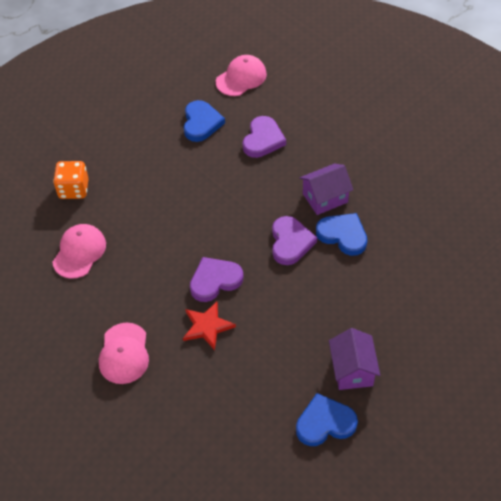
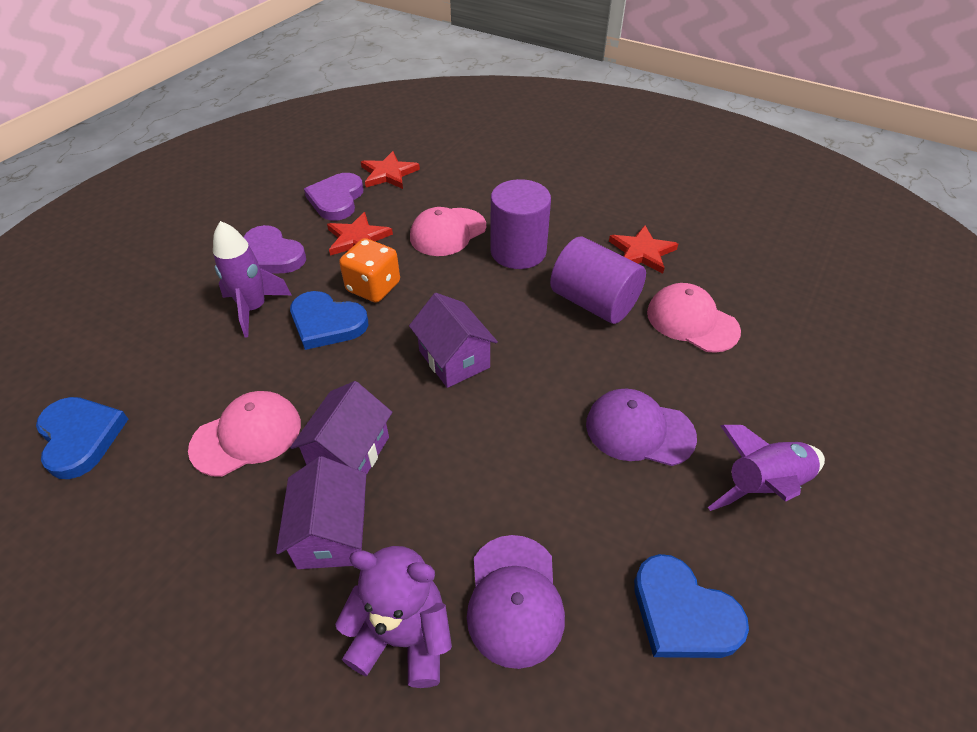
purple cap: none = 0 -> [467,535,565,669] [586,389,697,466] = 2
purple cylinder: none = 0 -> [491,179,551,269] [550,237,646,324] = 2
purple heart: [190,257,244,302] [243,116,286,158] [272,216,317,265] = 3 -> [244,225,306,273] [304,173,364,221] = 2
purple house: [300,164,353,215] [329,328,380,390] = 2 -> [276,456,366,569] [290,381,392,475] [409,293,498,388] = 3
purple rocket: none = 0 -> [213,221,291,337] [708,425,825,511] = 2
purple teddy bear: none = 0 -> [335,546,452,688] = 1
red star: [183,302,236,350] = 1 -> [327,212,393,256] [361,151,420,189] [609,225,678,274] = 3

